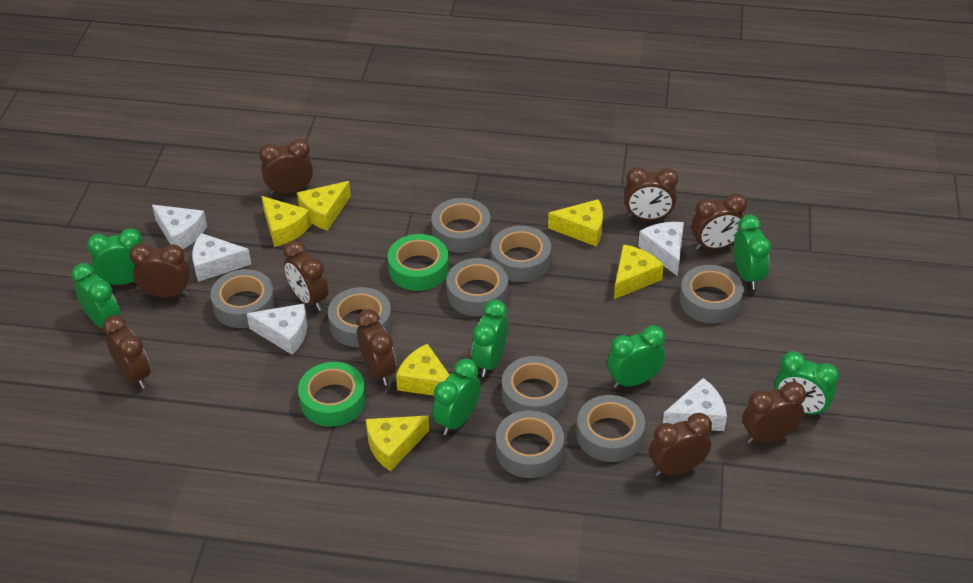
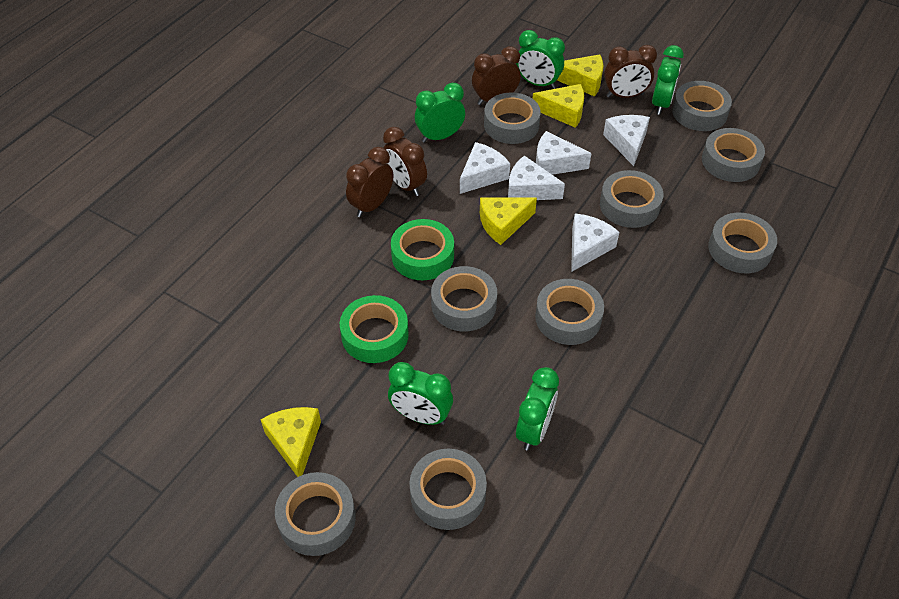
brown clock: [103,315,151,389] [130,243,190,298] [259,139,313,195] [283,240,328,311] [356,309,396,386] [624,167,678,220] [649,413,712,476] [692,193,747,250] [743,382,806,443] = 9 -> [346,147,393,217] [383,127,427,196] [472,46,521,105] [604,45,657,98] = 4
green clock: [71,263,120,328] [87,228,142,285] [432,359,481,435] [472,300,508,377] [607,325,665,388] [734,215,771,289] [775,351,839,417] = 7 -> [388,362,453,425] [415,83,465,143] [516,30,565,89] [516,367,559,451] [652,45,684,115] = 5
yellow cheese: [261,196,311,247] [297,181,351,231] [366,416,429,472] [396,344,449,396] [548,199,603,247] [614,244,664,299] = 6 -> [261,407,321,477] [480,197,537,245] [532,84,584,128] [557,55,603,97] = 4

